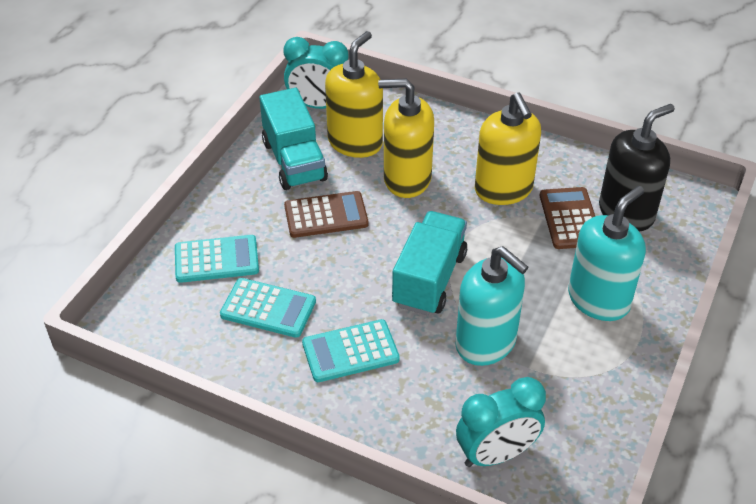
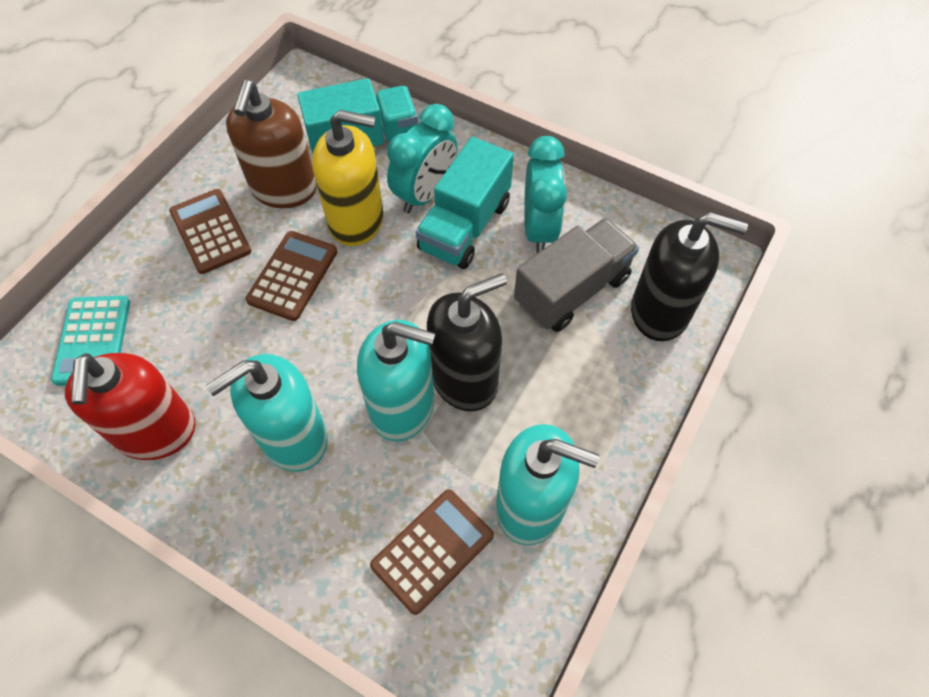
black soap dispenser: [599,104,675,231] = 1 -> [427,273,507,411] [631,212,748,341] = 2
brown calculator: [284,191,368,238] [540,187,595,249] = 2 -> [169,189,251,274] [246,231,337,321] [370,489,494,615] = 3
brown soap dispenser: none = 0 -> [226,80,317,208] = 1
grey truck: none = 0 -> [514,218,639,332] = 1
red soap dispenser: none = 0 -> [65,353,196,460] = 1
turquoise calculator: [175,235,259,283] [220,278,316,338] [302,319,400,382] = 3 -> [51,296,130,386] = 1
turquoise soap dispenser: [455,246,529,366] [568,186,646,321] = 2 -> [206,354,328,472] [357,320,436,441] [496,424,599,546] = 3
yellow soap dispenser: [325,31,383,158] [378,78,434,198] [475,92,541,205] = 3 -> [312,110,384,246] = 1

